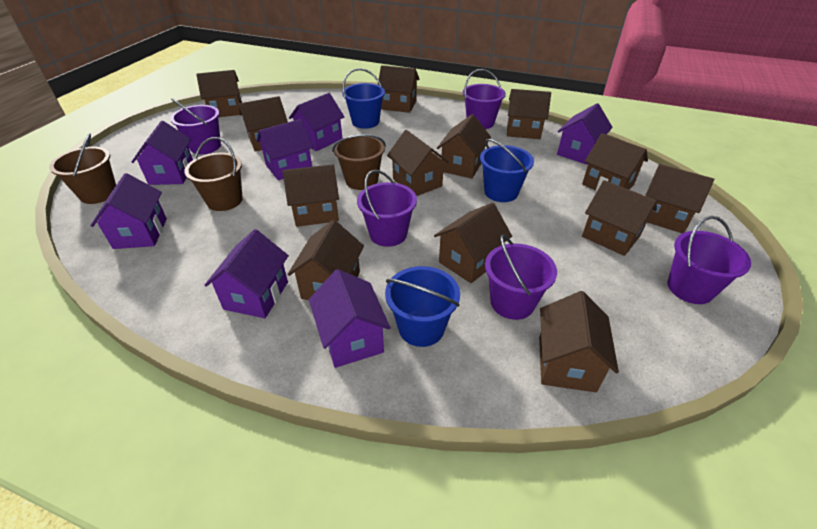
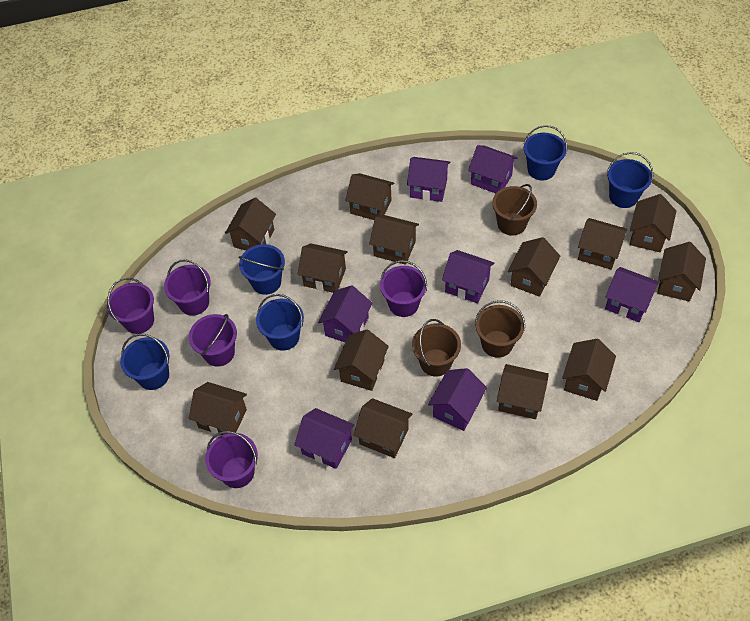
blue bucket: [342,68,385,129] [385,266,460,347] [480,139,534,202] = 3 -> [120,334,169,390] [239,244,285,295] [256,294,304,351] [524,125,568,180] [607,152,653,208] = 5

